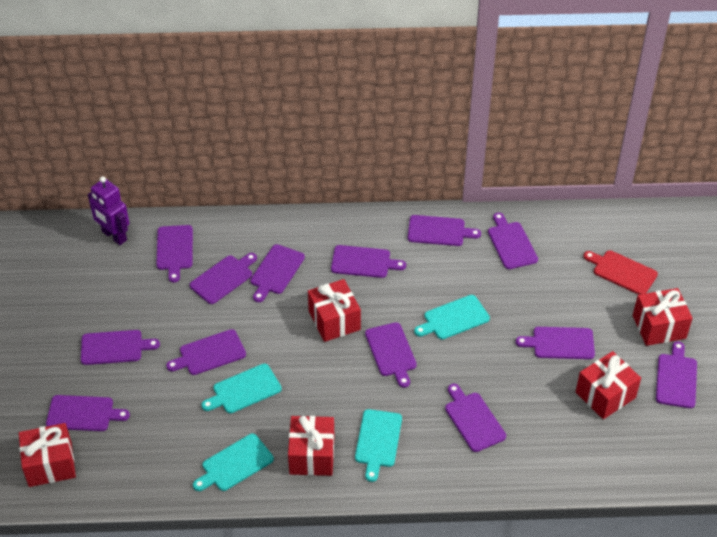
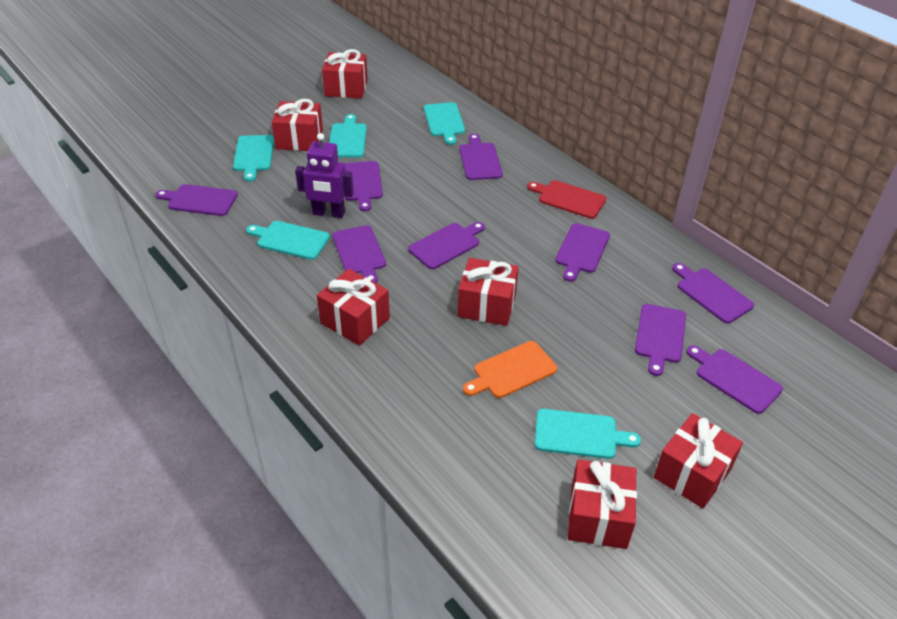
orange cutting board: none = 0 -> [463,341,557,398] = 1
purple cutting board: [46,395,130,431] [81,330,160,365] [156,225,193,282] [166,329,246,375] [190,253,257,304] [250,244,305,302] [331,245,406,278] [365,322,417,388] [408,215,481,246] [445,384,506,452] [488,213,538,269] [516,327,595,359] [656,341,697,408] = 13 -> [155,184,238,216] [332,225,386,283] [344,161,383,211] [408,222,485,269] [459,134,503,180] [555,223,610,282] [635,304,686,376] [672,263,754,323] [686,345,783,414] = 9
red gift: [19,423,76,487] [288,416,334,476] [308,279,361,342] [576,351,641,419] [633,288,693,346] = 5 -> [272,99,323,151] [317,269,390,346] [322,49,368,99] [458,258,519,326] [568,459,637,549] [654,413,743,508] = 6
turquoise cutting board: [193,434,274,491] [201,364,282,413] [355,409,402,482] [414,295,490,339] = 4 -> [233,135,274,182] [246,221,330,260] [329,114,367,158] [424,102,465,145] [535,409,641,459] = 5

